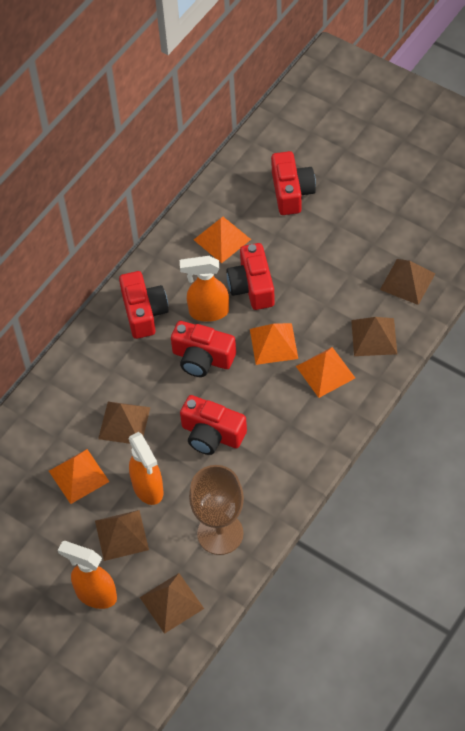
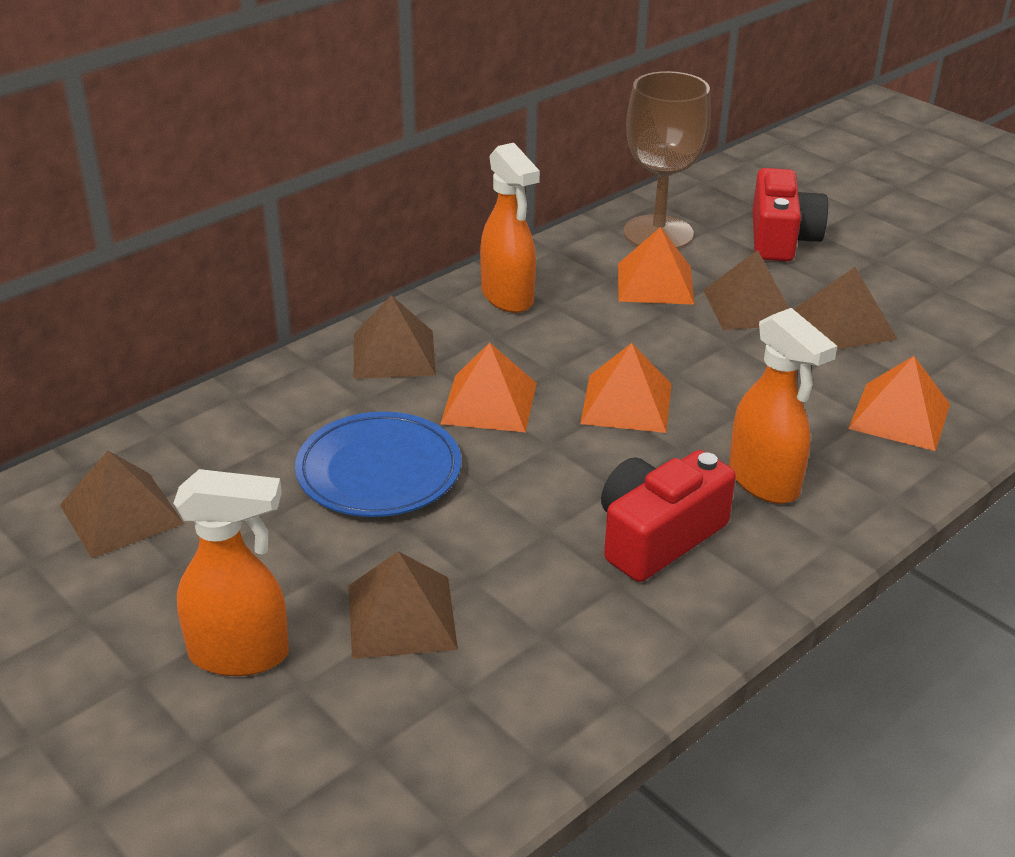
blue plate: none = 0 -> [295,412,461,517] = 1
red camera: [119,271,169,339] [171,321,236,377] [180,395,247,455] [226,243,275,310] [271,151,316,215] = 5 -> [601,450,736,582] [752,168,828,261] = 2

